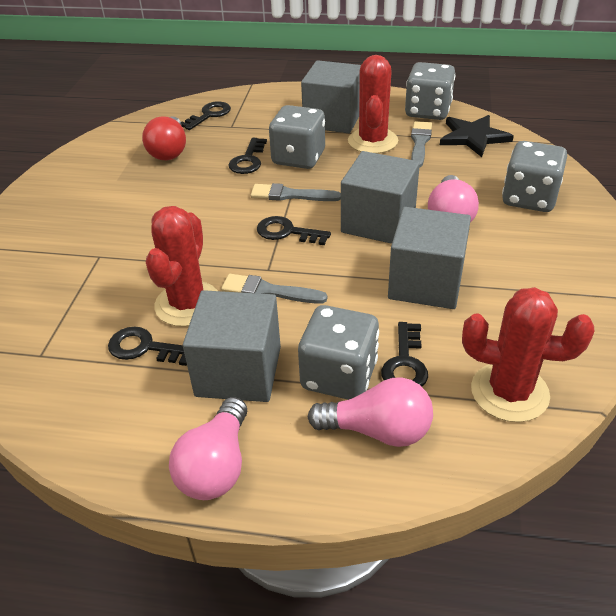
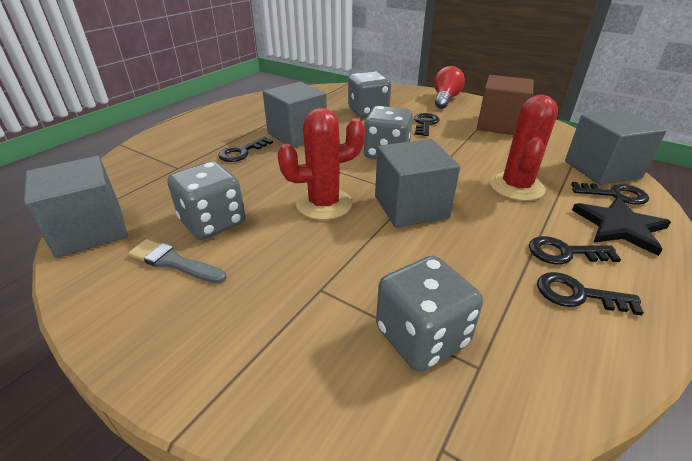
brown cube: none = 0 -> [477,75,534,135] = 1
grey brush: [221,274,327,304] [250,183,341,201] [411,121,432,168] = 3 -> [128,239,226,284] = 1
pink light bulb: [169,397,247,500] [307,378,433,447] [428,175,479,223] = 3 -> none = 0
red cactus: [146,206,218,327] [348,55,398,154] [462,287,594,422] = 3 -> [277,108,365,220] [489,95,558,201] = 2

